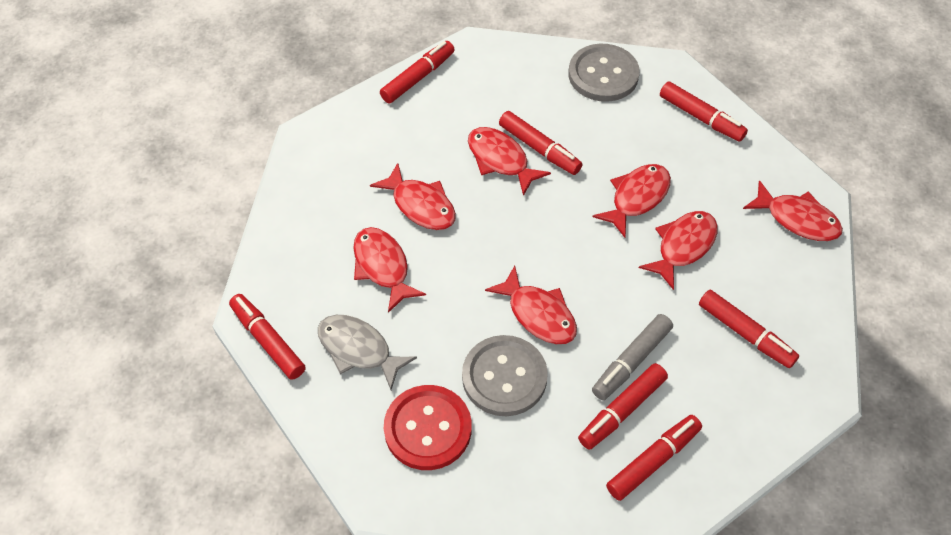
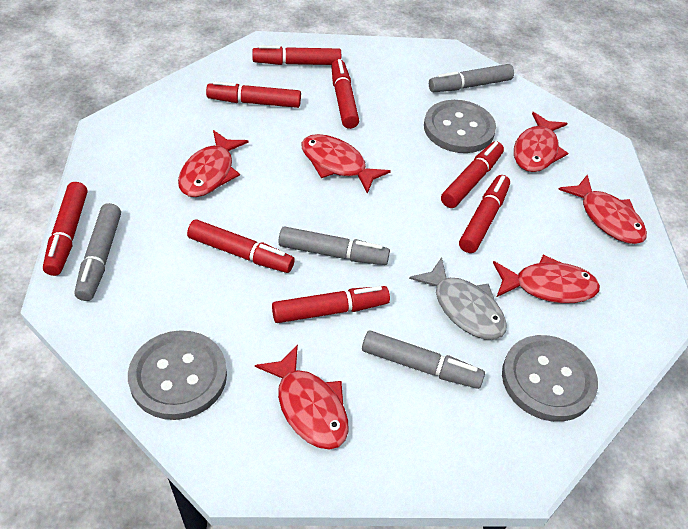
grey button: [462,335,548,416] [568,44,640,102] = 2 -> [128,330,227,420] [424,100,496,153] [502,335,598,422] = 3
grey marker: [592,314,673,400] = 1 -> [75,203,121,301] [278,226,390,265] [362,330,485,389] [429,64,514,92] = 4
red button: [384,385,472,470] = 1 -> none = 0
red fish: [353,227,426,313] [370,163,456,230] [468,127,551,196] [485,266,577,344] [592,164,671,238] [639,211,718,290] [743,180,843,241] = 7 -> [178,130,249,197] [255,344,349,450] [302,134,391,194] [493,255,600,303] [514,112,568,172] [558,174,647,244] = 6
red marker: [229,294,306,380] [380,41,455,104] [499,111,583,175] [578,363,668,450] [606,415,702,501] [660,81,748,142] [699,290,799,368] = 7 -> [43,182,87,276] [187,219,295,273] [206,81,301,108] [252,45,341,65] [272,286,390,323] [331,59,359,129] [441,141,504,208] [459,175,510,253] = 8

